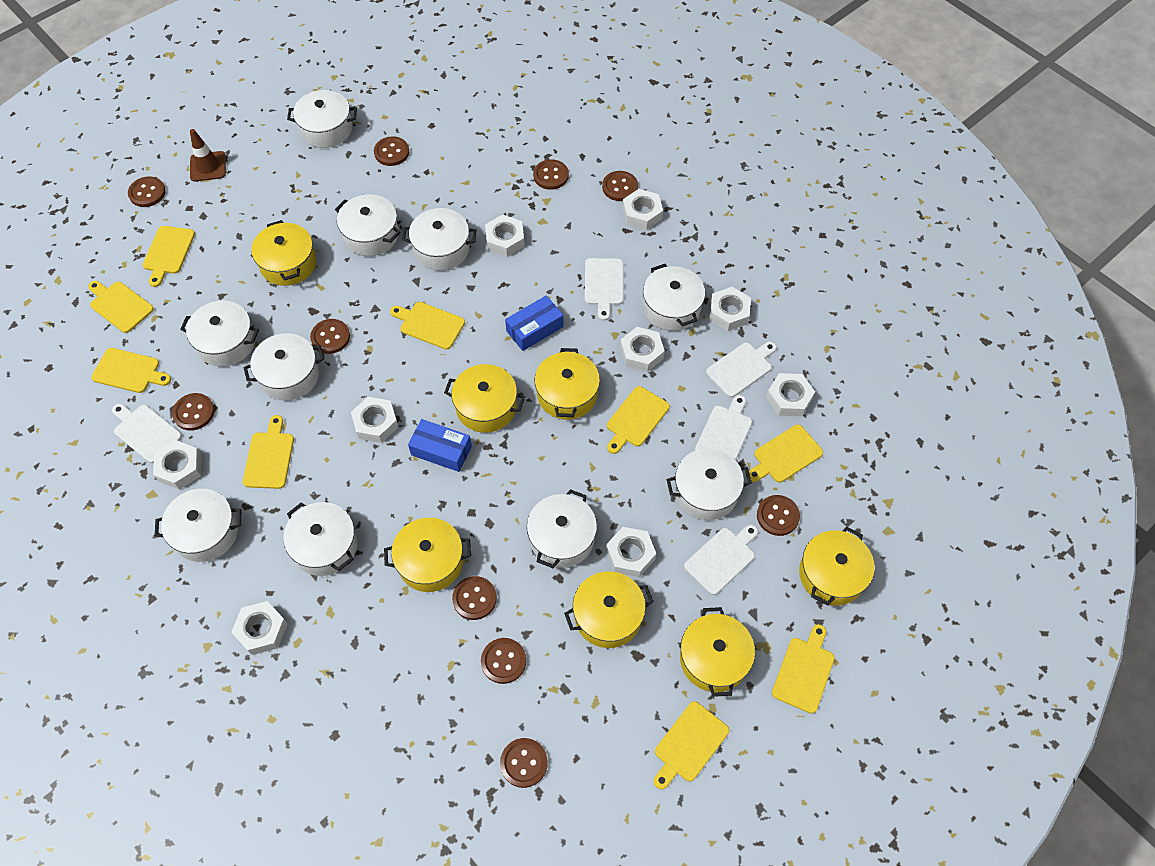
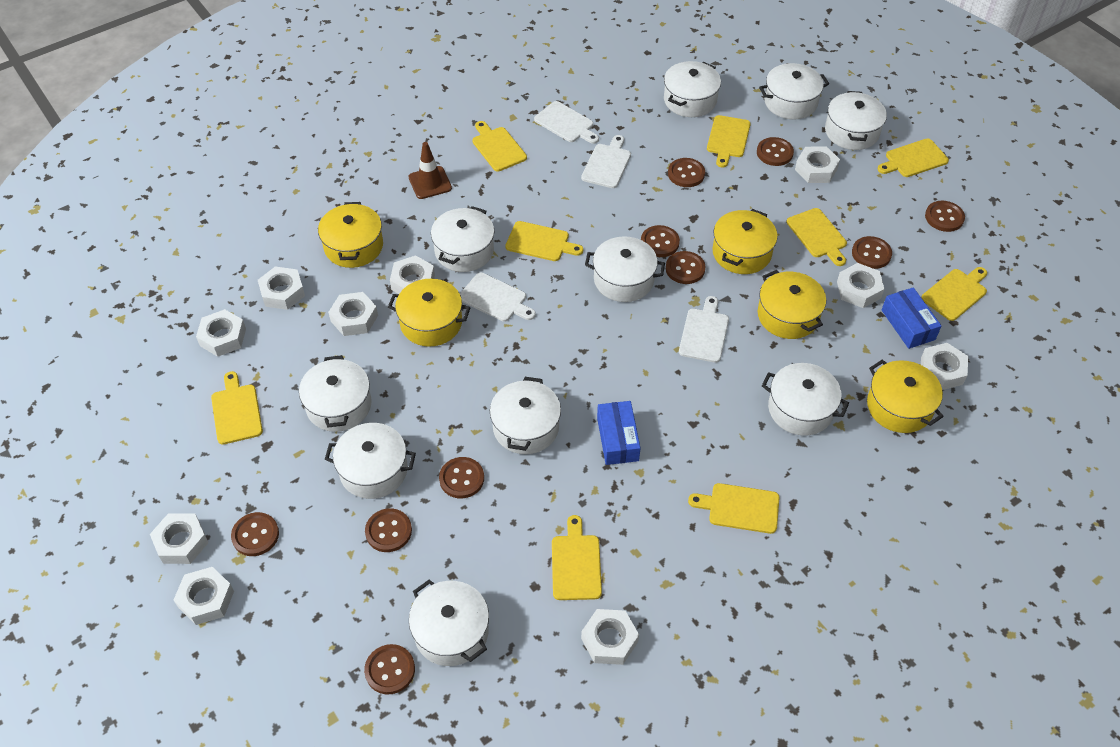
white cutting board: [112,404,182,463] [585,258,623,321] [684,525,758,595] [695,395,752,461] [706,342,777,397] = 5 -> [460,272,536,322] [534,101,599,144] [581,135,631,188] [679,296,729,363] = 4
white nut: [153,440,201,490] [231,601,288,655] [351,397,399,443] [485,215,525,257] [606,527,656,577] [620,327,665,372] [622,189,663,230] [709,287,751,331] [766,373,815,416] = 9 -> [150,513,209,564] [174,567,234,625] [196,309,246,357] [258,266,305,310] [328,292,378,336] [390,255,435,294] [581,609,639,665] [795,147,840,183] [837,263,884,308] [921,343,968,390] = 10
yellow pot: [251,220,316,286] [384,518,471,592] [444,364,525,433] [535,348,600,420] [564,571,654,648] [680,607,755,697] [799,527,875,606] = 7 -> [318,202,383,268] [388,279,471,347] [712,209,778,274] [758,270,826,339] [867,360,944,433] = 5

